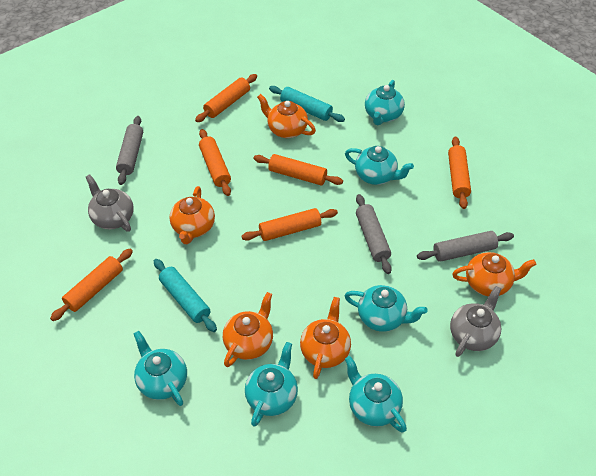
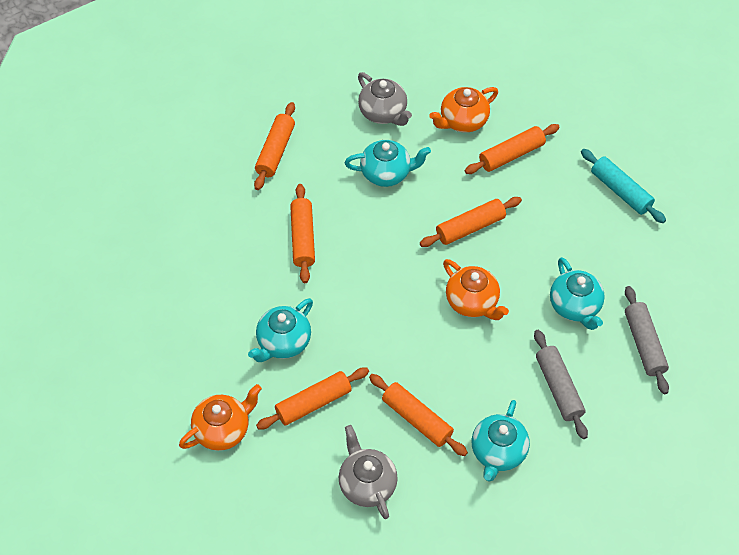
grey rolling pin: [116,116,143,185] [356,194,392,274] [417,231,514,262] = 3 -> [534,330,588,439] [625,286,669,394] = 2
orange teapot: [170,186,215,244] [223,292,273,367] [257,94,316,138] [300,297,351,379] [452,252,536,297] = 5 -> [179,384,262,451] [429,87,498,133] [443,259,509,320] = 3
turquoise rolling pin: [154,259,217,332] [269,86,345,122] = 2 -> [581,149,666,223] = 1
turquoise teapot: [134,331,187,406] [245,342,298,427] [345,146,414,185] [345,285,428,332] [345,356,407,432] [365,80,405,125] = 6 -> [248,298,313,362] [344,140,431,187] [472,400,530,482] [550,257,605,330] = 4

